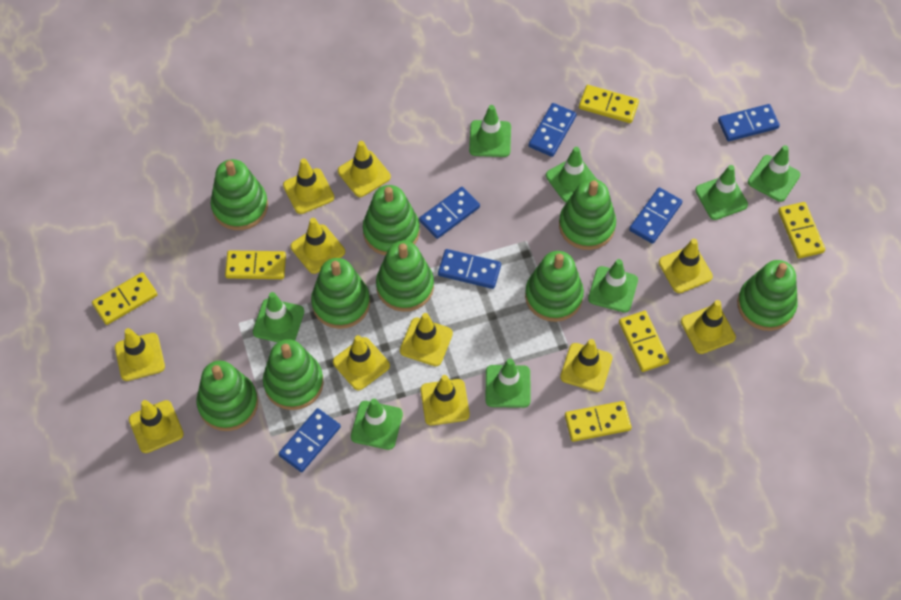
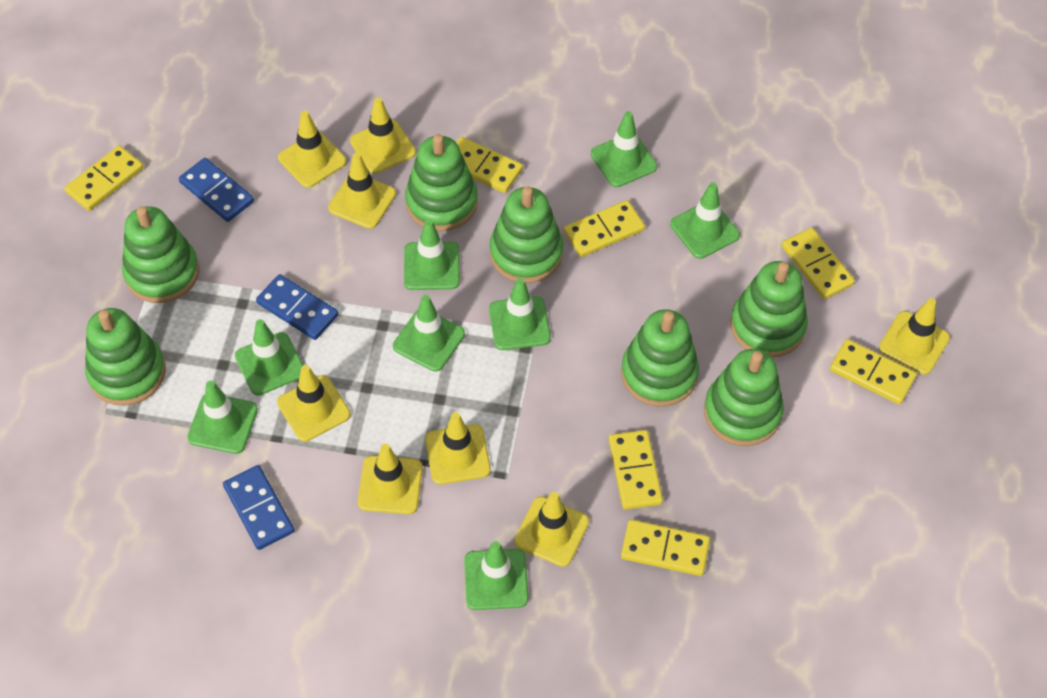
blue domino: [278,408,341,472] [419,187,480,239] [438,249,501,289] [528,103,577,157] [629,187,682,244] [718,104,780,141] = 6 -> [179,158,254,222] [223,465,294,550] [256,274,338,340] = 3
green stacking toy: [197,361,258,431] [211,159,268,230] [263,339,324,410] [311,258,370,329] [363,185,420,255] [376,241,434,312] [525,251,584,322] [559,179,616,250] [737,260,798,331] = 9 -> [85,308,166,406] [122,206,199,303] [405,134,478,231] [490,186,563,283] [621,309,699,407] [704,349,784,446] [730,261,808,358] = 7
yellow domino: [92,272,157,325] [225,250,286,279] [565,401,632,442] [579,85,639,123] [619,311,669,372] [778,202,825,259] = 6 -> [65,145,144,211] [456,137,523,193] [564,200,645,257] [609,430,663,510] [621,519,710,576] [782,228,855,299] [830,339,917,405] = 7
yellow traffic cone: [115,328,165,381] [129,400,184,453] [283,158,334,214] [291,218,345,274] [333,335,390,390] [338,141,391,197] [400,313,453,366] [421,375,470,425] [560,339,612,392] [659,239,713,293] [681,300,736,354] = 11 -> [277,365,351,442] [278,111,347,188] [328,153,396,229] [350,97,416,174] [358,444,423,514] [425,412,491,485] [514,492,589,567] [879,298,950,375] = 8

